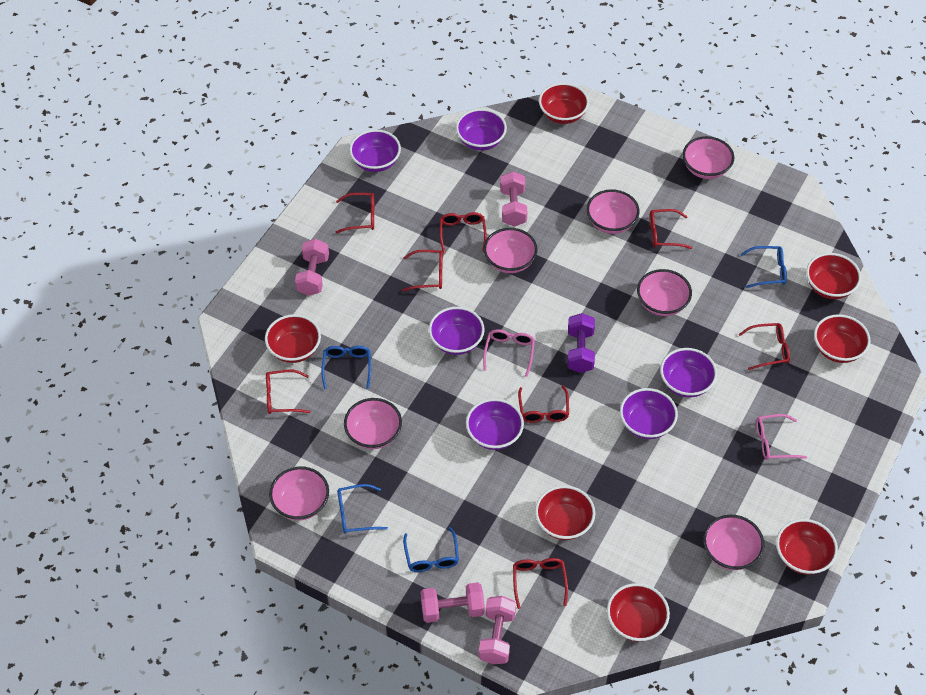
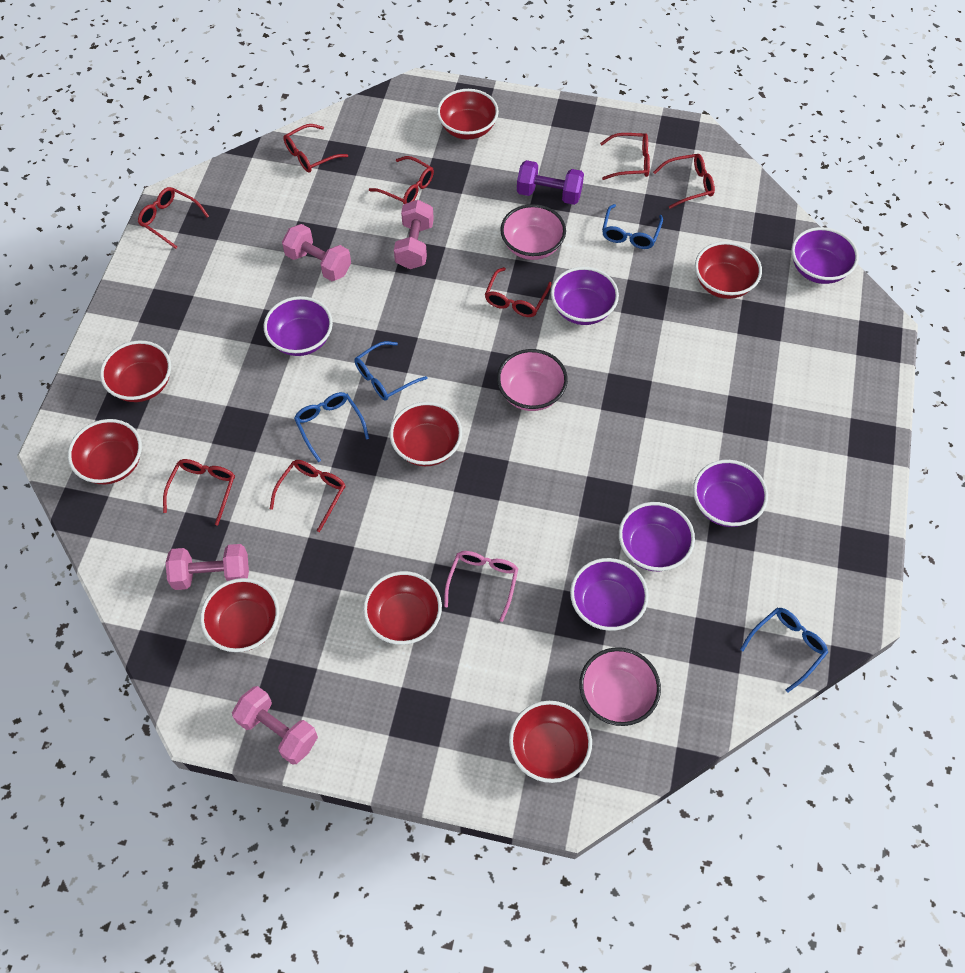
pink bowl: [269,467,329,520] [344,398,402,449] [484,228,538,273] [587,189,640,234] [637,269,692,316] [683,136,734,179] [703,515,764,570] = 7 -> [497,349,568,411] [500,204,566,260] [579,647,661,726] = 3
pink glasses: [483,329,535,377] [756,414,807,460] = 2 -> [444,551,518,622] = 1
red bowl: [265,314,321,363] [535,485,595,540] [539,83,589,124] [607,583,670,642] [776,519,838,575] [806,253,861,299] [814,314,871,363] = 7 -> [68,419,142,484] [100,341,171,402] [200,578,279,652] [363,571,442,645] [390,402,462,466] [437,89,499,140] [509,701,592,783] [695,241,762,299] = 8

